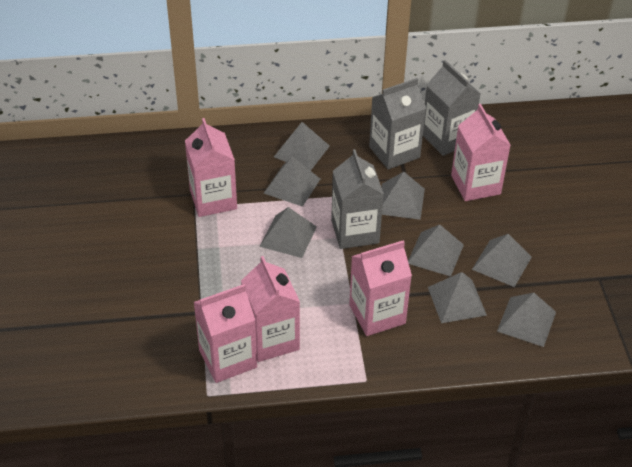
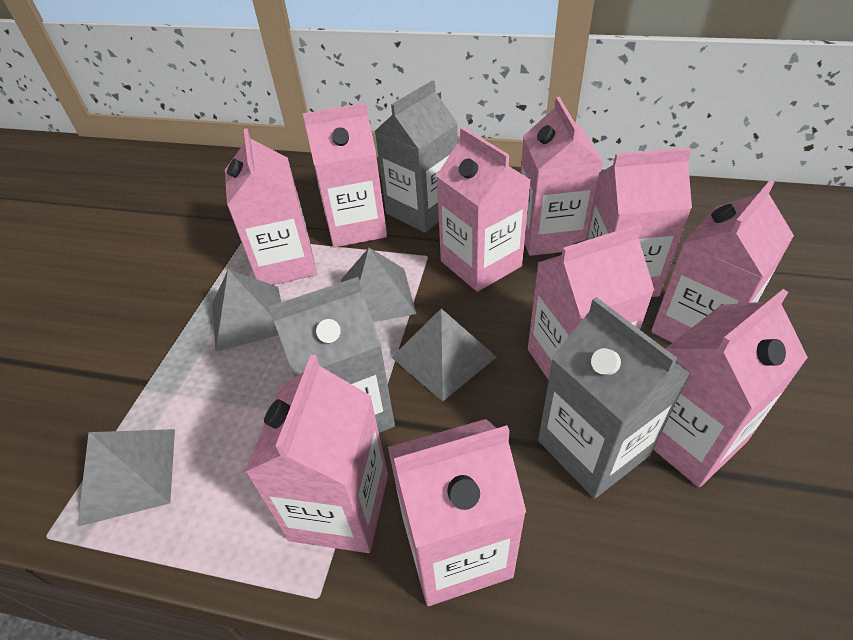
grey pyramid: [260,207,317,258] [264,157,320,207] [274,122,330,171] [381,172,425,220] [408,224,464,277] [428,272,487,323] [472,234,532,287] [497,293,556,347] = 8 -> [77,429,175,527] [212,270,281,352] [341,248,416,322] [391,308,497,401] = 4
pink carton: [185,118,237,217] [194,284,257,383] [241,256,300,362] [349,240,412,336] [451,104,510,201] = 5 -> [225,128,317,285] [245,355,388,553] [303,103,387,248] [388,419,526,606] [436,127,531,292] [521,97,603,256] [528,224,655,380] [586,147,692,297] [651,180,794,343] [653,289,808,487] = 10

